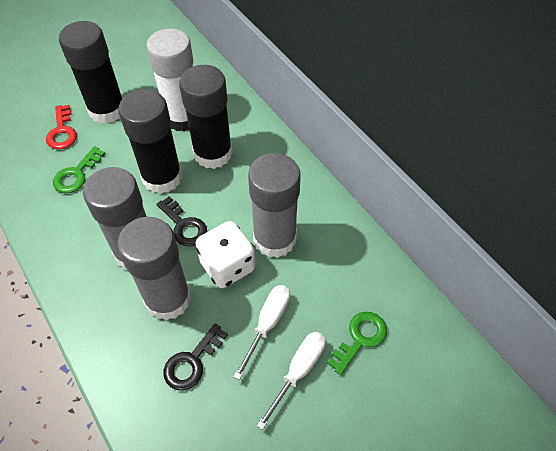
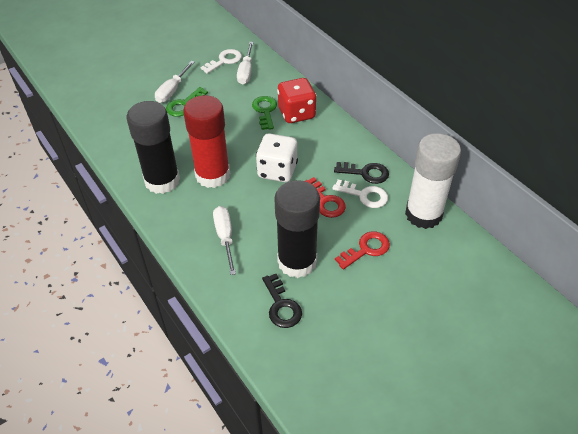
black glue stick: [59,21,123,124] [118,89,183,194] [179,65,233,169] = 3 -> [127,101,180,194] [274,180,320,278] = 2
grey glue stick: [83,167,147,270] [117,217,191,321] [248,153,301,258] = 3 -> none = 0
red dice: none = 0 -> [277,78,317,123] = 1
red glue stick: none = 0 -> [183,95,230,188] = 1
red key: [46,105,77,149] = 1 -> [305,177,346,218] [335,231,390,270] = 2
white key: none = 0 -> [201,49,242,74] [332,179,388,208] = 2
white screwdriver: [233,285,290,380] [257,332,326,430] = 2 -> [155,61,195,103] [213,206,236,275] [237,42,253,85] = 3

